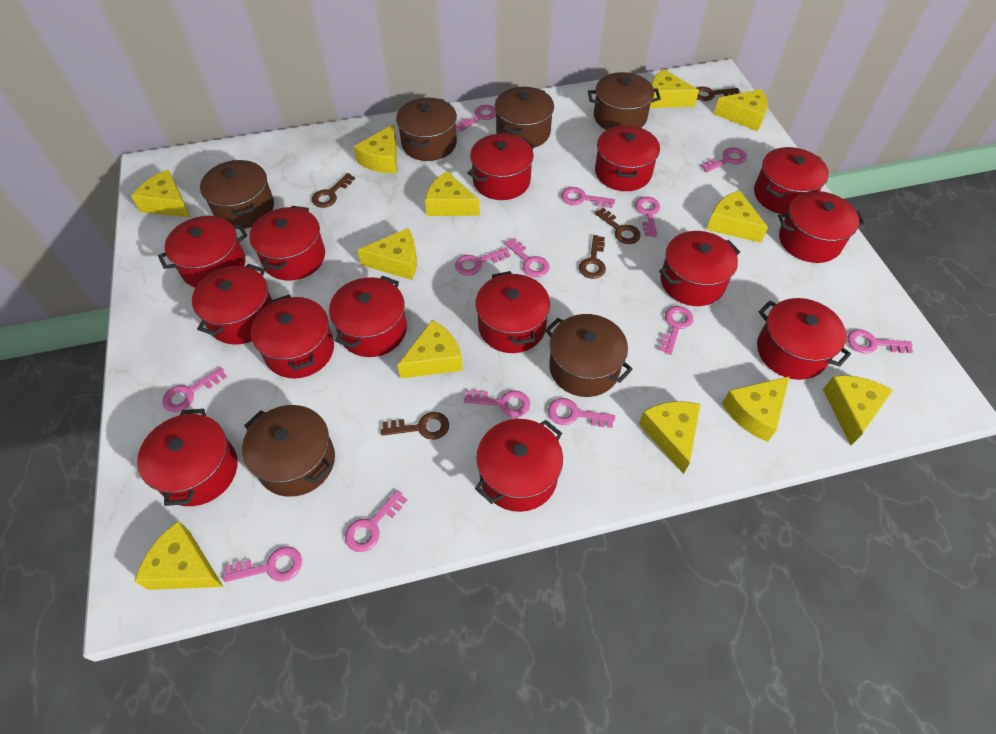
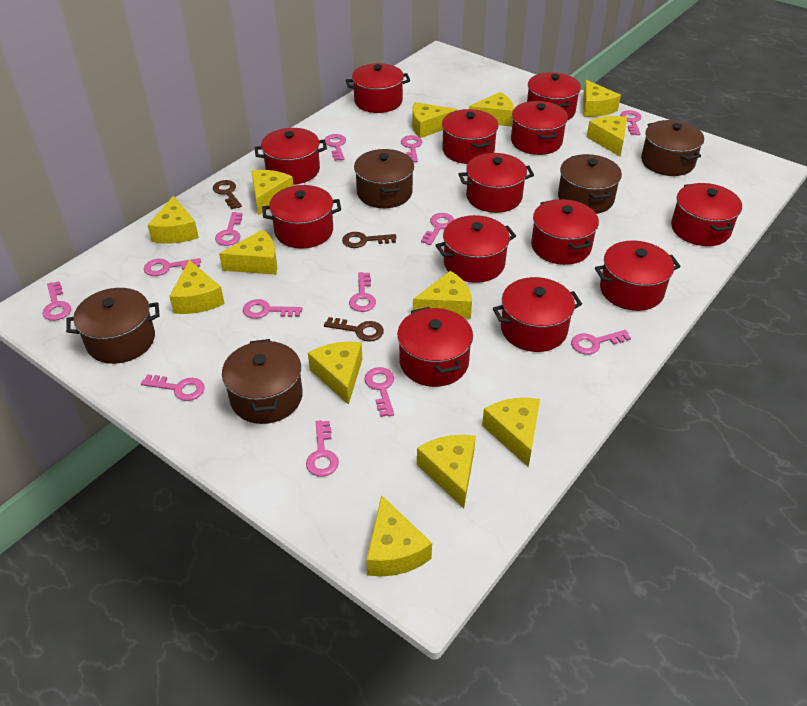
brown key: [312,173,355,208] [381,412,449,440] [579,235,606,279] [594,208,641,244] [697,87,739,101] = 5 -> [213,180,242,209] [324,317,384,342] [342,232,397,248] = 3
brown pot: [200,160,274,229] [242,405,335,497] [396,98,457,161] [495,87,554,147] [545,314,633,397] [588,72,661,130] = 6 -> [66,288,160,364] [222,339,303,424] [354,149,414,208] [558,154,622,214] [641,120,704,176] = 5
red pot: [137,409,238,506] [158,216,247,288] [192,264,272,345] [249,206,325,281] [251,295,334,378] [329,276,407,357] [467,133,535,200] [475,271,550,353] [475,419,563,512] [595,125,660,191] [659,231,740,306] [754,147,829,214] [757,298,851,380] [778,191,865,263] = 14 -> [255,128,327,185] [262,185,341,249] [346,63,410,113] [397,307,473,387] [435,215,516,283] [442,109,498,164] [459,153,534,213] [493,277,582,352] [511,101,568,155] [527,72,581,121] [531,199,599,265] [595,240,681,311] [671,183,742,246] = 13
yellow cheese: [131,170,191,218] [134,521,224,590] [354,124,397,173] [357,228,417,280] [397,320,463,379] [425,171,480,216] [639,401,701,474] [650,69,699,108] [706,190,768,243] [714,89,768,131] [722,376,790,442] [823,375,893,446] = 12 -> [147,196,199,244] [169,260,225,314] [219,230,277,275] [251,170,293,216] [308,341,362,405] [366,495,432,577] [412,102,457,138] [413,271,472,319] [417,435,476,508] [469,92,514,127] [482,398,540,467] [583,80,621,117] [587,116,627,156] = 13

